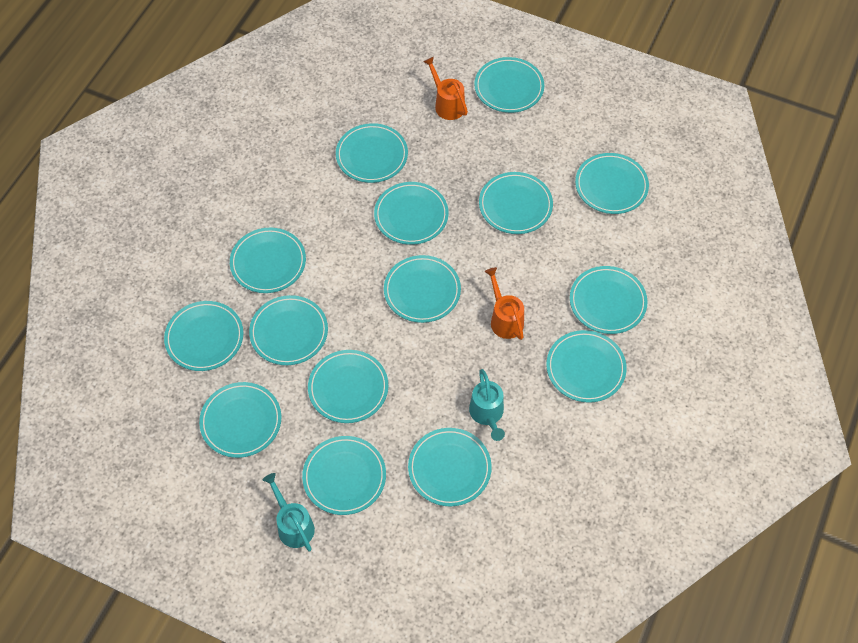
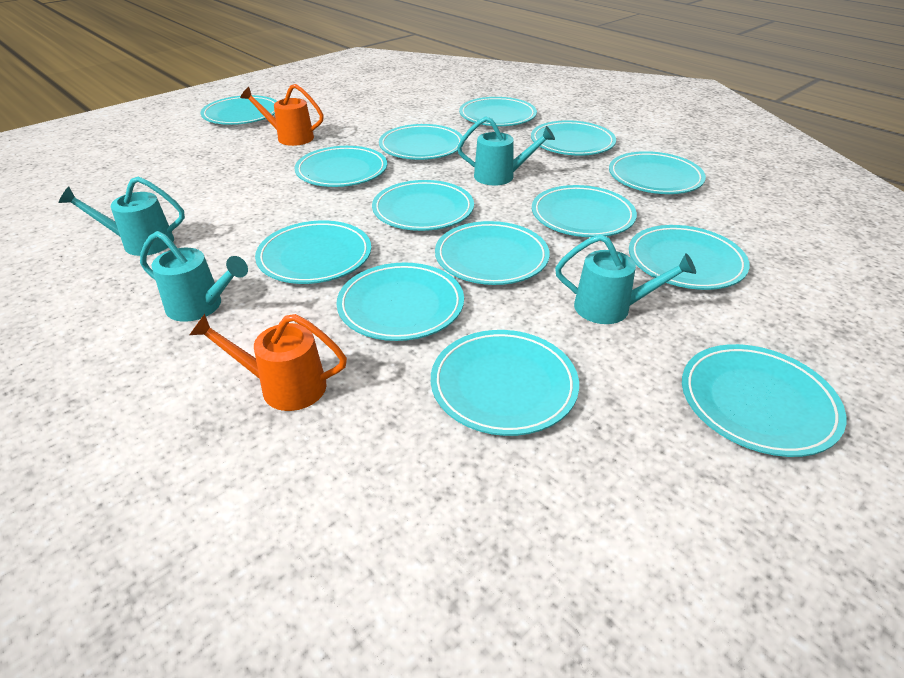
turquoise plate: [164,301,243,371] [199,382,281,458] [230,227,306,293] [249,295,328,365] [302,436,386,515] [308,350,388,423] [336,123,408,183] [374,182,449,245] [384,255,461,323] [408,428,492,507] [474,57,544,113] [479,172,553,234] [546,330,627,403] [570,266,648,334] [575,153,649,214] = 15 -> [201,95,277,125] [255,221,371,284] [294,146,387,187] [337,263,464,341] [372,180,474,231] [379,124,464,160] [431,330,579,436] [435,221,550,285] [459,97,537,126] [531,120,616,155] [532,185,637,237] [609,151,706,194] [629,225,750,290] [682,344,846,457] = 14
turquoise watering can: [263,473,315,552] [469,369,505,441] = 2 -> [59,176,185,256] [140,231,248,322] [457,116,555,185] [555,234,696,324] = 4

